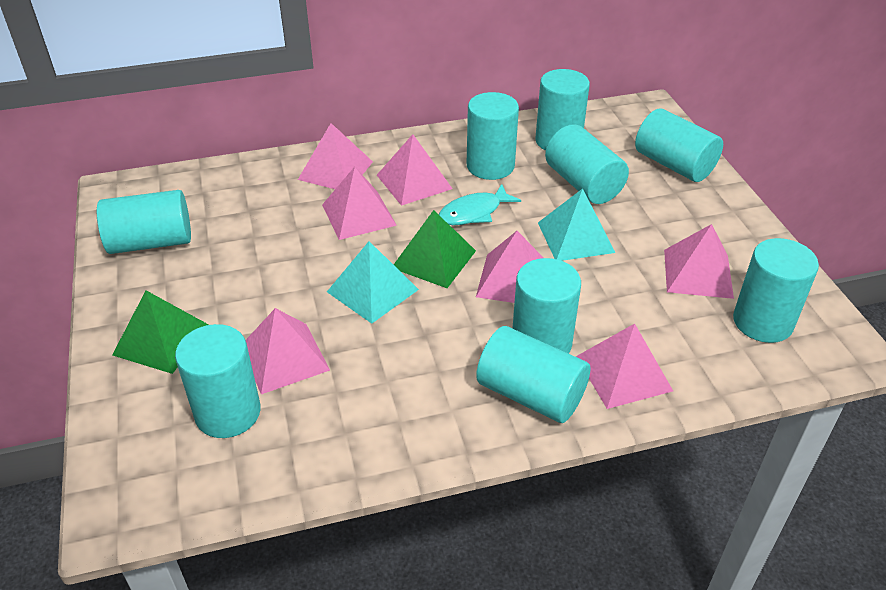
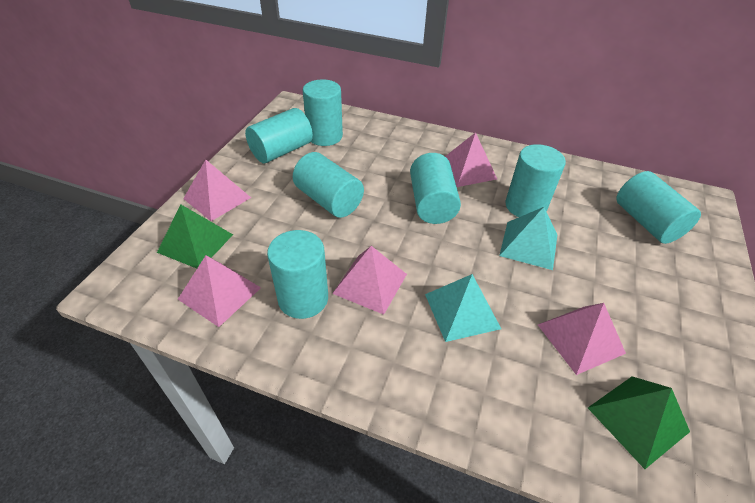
pink pyramid: [246,308,330,394] [298,123,373,189] [322,167,397,240] [377,134,453,206] [476,231,544,303] [576,324,673,409] [664,224,734,299] = 7 -> [178,255,261,327] [183,160,251,221] [332,246,407,315] [445,132,497,187] [538,303,626,375] = 5
turquoise cylinder: [97,190,191,254] [175,324,261,438] [467,92,519,180] [476,326,590,423] [513,258,581,354] [535,69,590,151] [545,124,629,204] [635,108,723,182] [733,238,819,343] = 9 -> [245,108,313,163] [267,230,328,319] [293,152,364,218] [302,79,343,146] [410,153,461,224] [505,144,566,217] [616,171,701,244] = 7
turquoise fish: [439,184,521,225] = 1 -> none = 0

